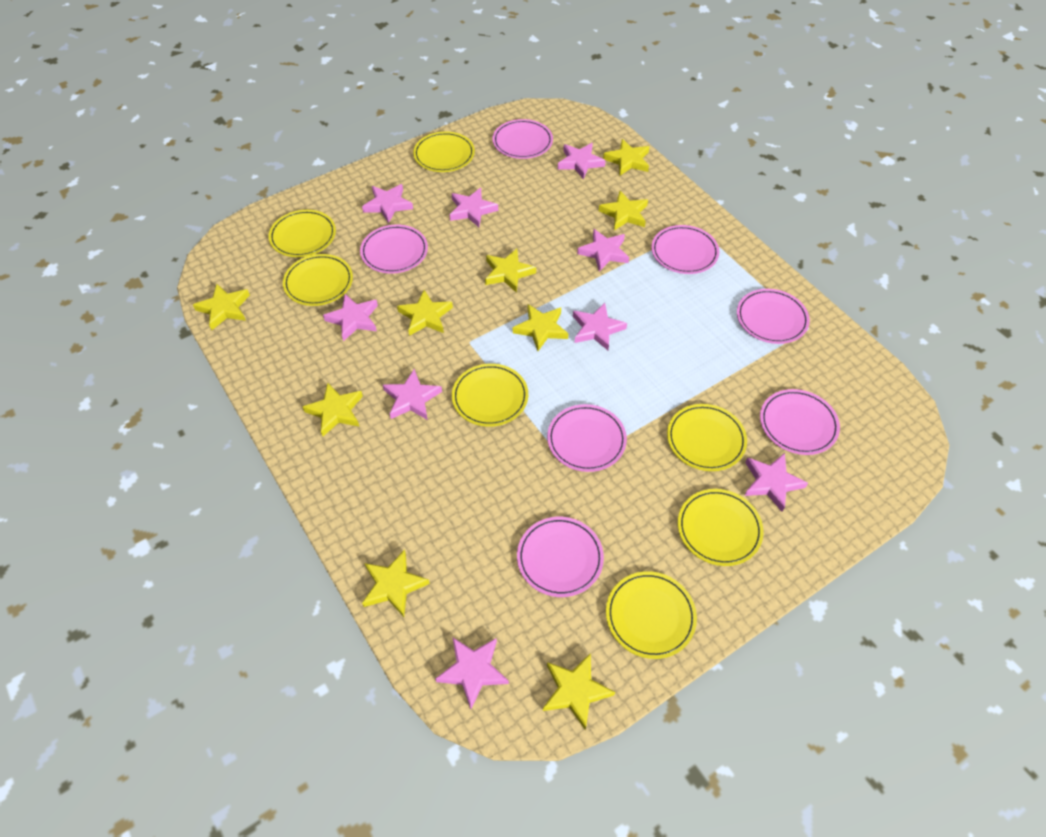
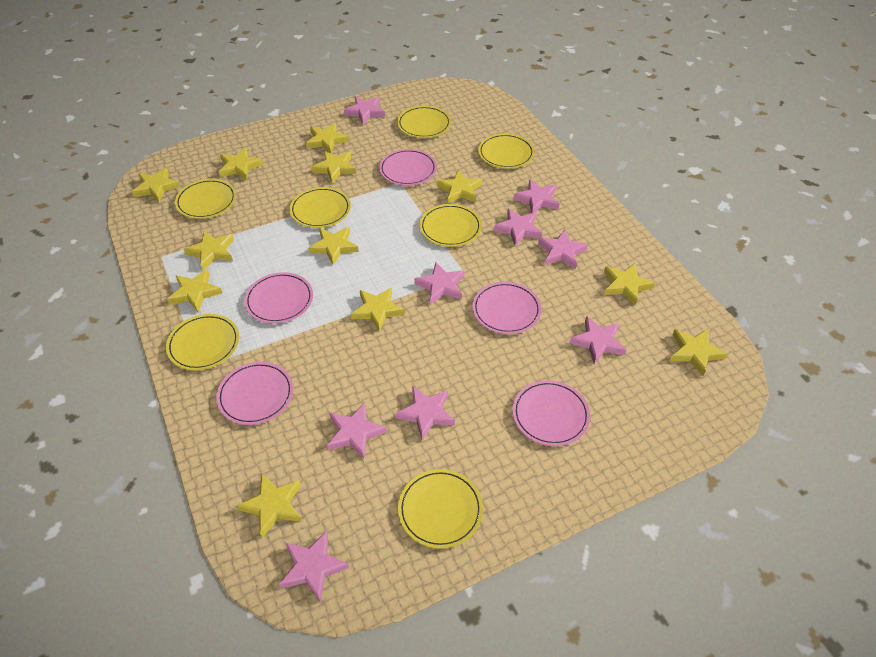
pink plate: [360,225,428,274] [493,119,553,159] [517,517,604,597] [547,404,627,472] [651,225,719,274] [737,289,810,344] [760,389,840,455] = 7 -> [216,362,293,425] [244,272,313,324] [379,149,437,186] [472,282,542,334] [512,380,590,446] = 5
yellow star: [193,284,250,330] [303,383,363,436] [362,549,430,617] [397,290,453,336] [485,249,536,293] [513,304,569,351] [543,653,615,730] [599,191,648,230] [603,139,649,176] = 9 -> [132,168,180,202] [167,269,222,312] [184,231,234,271] [219,147,263,180] [237,474,301,538] [306,123,349,154] [308,227,359,265] [312,151,356,183] [351,287,405,332] [437,170,482,203] [604,263,655,305] [670,329,728,376] = 12

